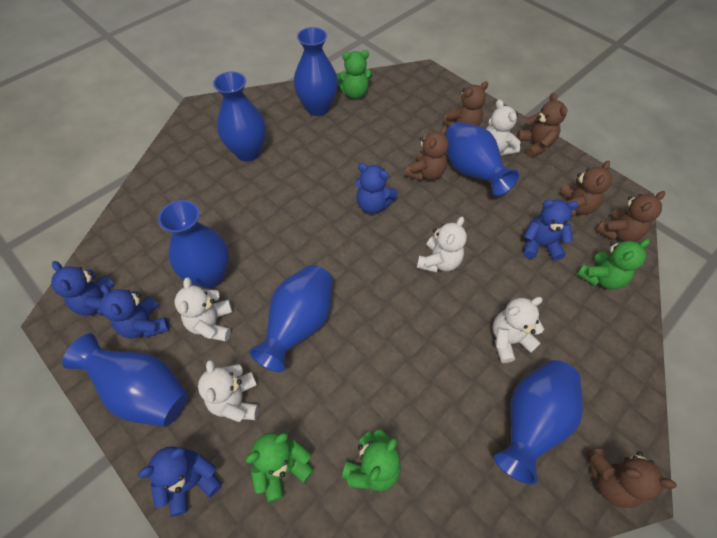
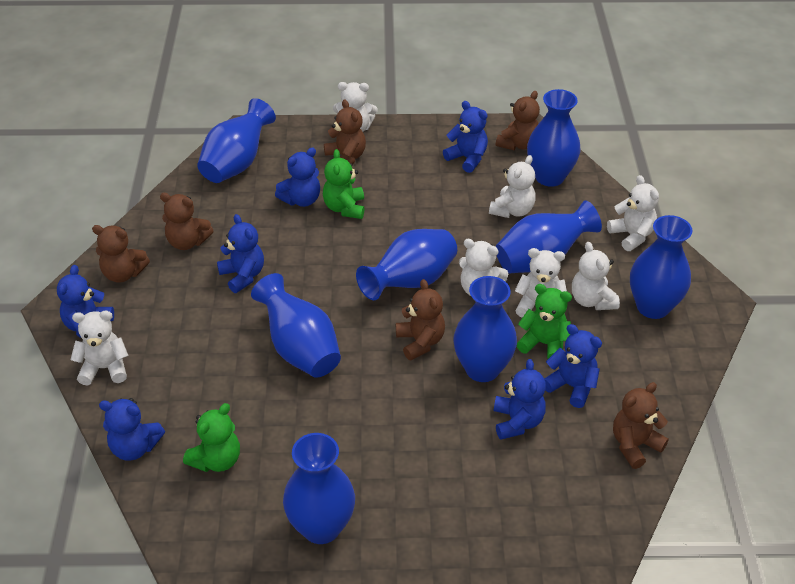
blue teddy bear: [51,261,115,316] [100,284,169,338] [138,447,222,517] [356,163,398,213] [524,200,579,260] = 5 -> [57,265,114,338] [99,398,165,461] [217,214,264,293] [275,147,320,207] [443,101,488,173] [494,359,546,440] [544,324,602,408] = 7
blue vase: [62,333,188,427] [158,200,229,289] [213,71,266,162] [249,265,333,372] [294,27,338,116] [445,122,519,196] [494,360,583,485] = 7 -> [197,98,276,183] [251,273,341,378] [283,433,355,544] [356,229,457,300] [453,276,517,382] [495,200,602,273] [527,89,580,187] [630,215,693,319] = 8
green teddy bear: [246,433,315,502] [336,50,373,99] [342,430,401,491] [576,239,650,290] = 4 -> [183,403,240,472] [323,149,365,219] [517,284,572,359] = 3
white teddy bear: [175,277,232,342] [198,360,259,422] [417,217,467,272] [486,99,521,156] [492,297,544,363] = 5 -> [70,311,129,386] [333,82,378,132] [459,239,508,296] [489,155,536,218] [515,248,567,318] [572,242,620,310] [607,175,659,251] = 7

